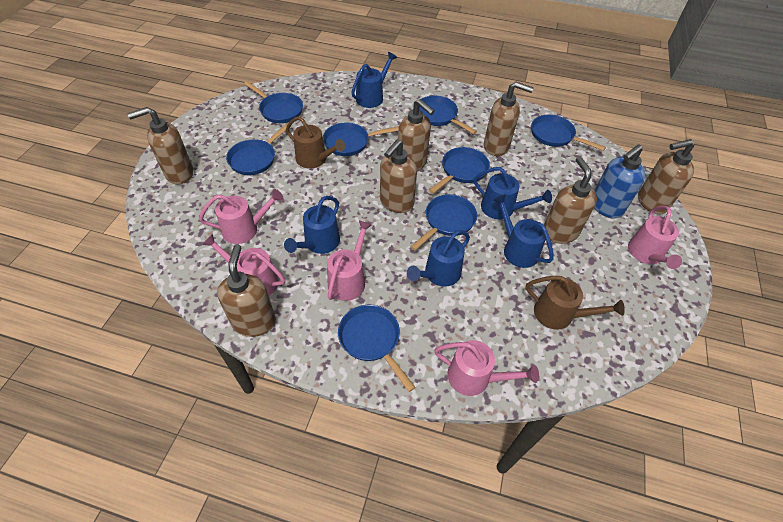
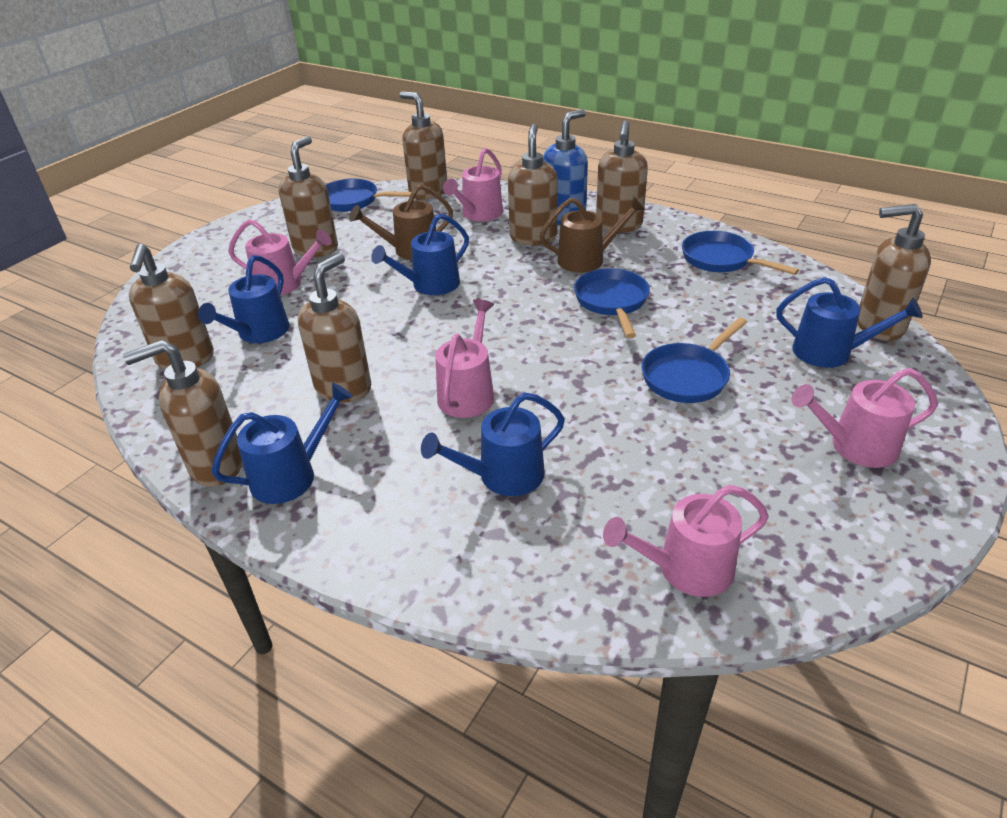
blue pan: [226,122,292,175] [244,81,303,123] [323,123,399,156] [338,305,416,392] [410,194,477,250] [419,96,477,134] [429,147,490,194] [531,115,606,151] = 8 -> [326,178,412,212] [574,268,650,338] [642,317,747,403] [682,231,799,275] = 4
brown soap dispenser: [127,107,193,185] [217,244,276,337] [380,139,417,213] [398,99,435,171] [484,82,534,156] [544,157,597,244] [638,139,695,215] = 7 -> [123,340,243,487] [129,244,214,370] [279,136,338,257] [298,253,371,403] [400,91,447,199] [508,124,558,246] [596,120,648,232] [858,204,931,341] = 8

